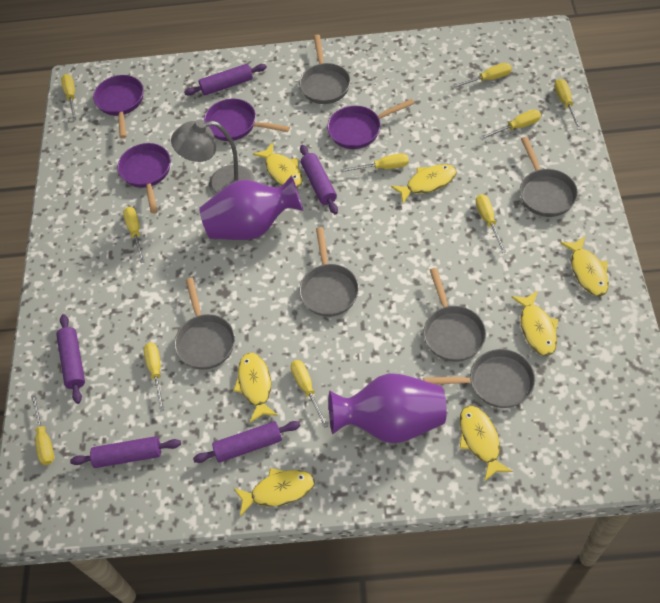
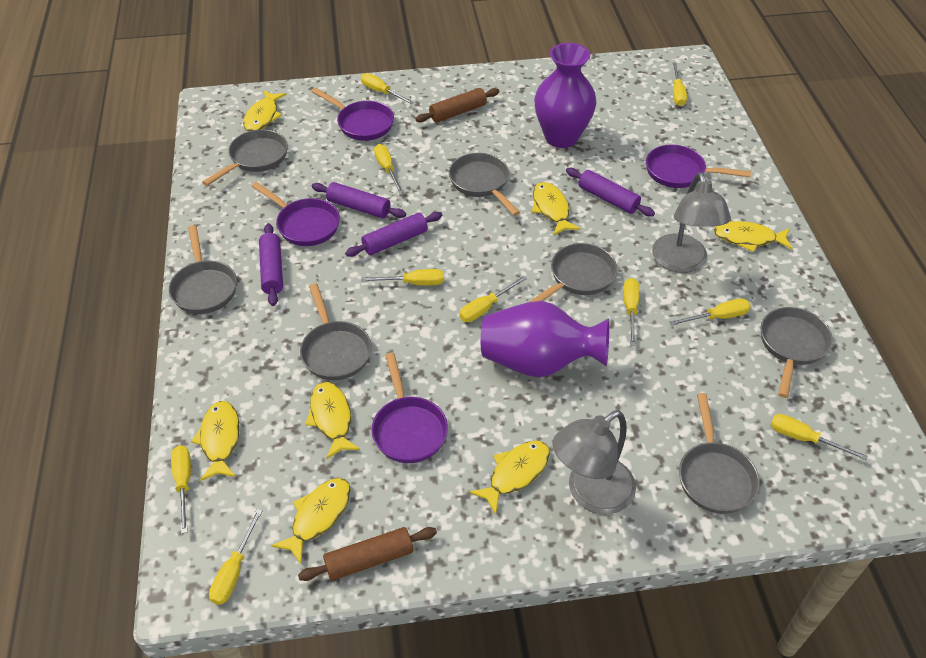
brown rolling pin: none = 0 -> [298,527,437,581] [415,88,499,122] = 2
grey lamp: [171,119,255,196] = 1 -> [553,410,636,514] [652,172,731,273] = 2
grey pan: [174,278,235,370] [299,35,351,104] [299,227,359,317] [423,268,486,362] [424,349,535,408] [520,137,578,217] = 6 -> [169,225,237,314] [202,129,288,186] [300,284,372,380] [449,153,520,216] [529,243,617,302] [679,393,760,514] [760,307,833,398] = 7
purple rolling pin: [56,314,85,404] [70,436,181,468] [184,64,267,96] [193,421,301,463] [300,145,338,214] = 5 -> [259,223,283,306] [312,182,406,218] [345,212,442,257] [566,168,655,216] = 4

